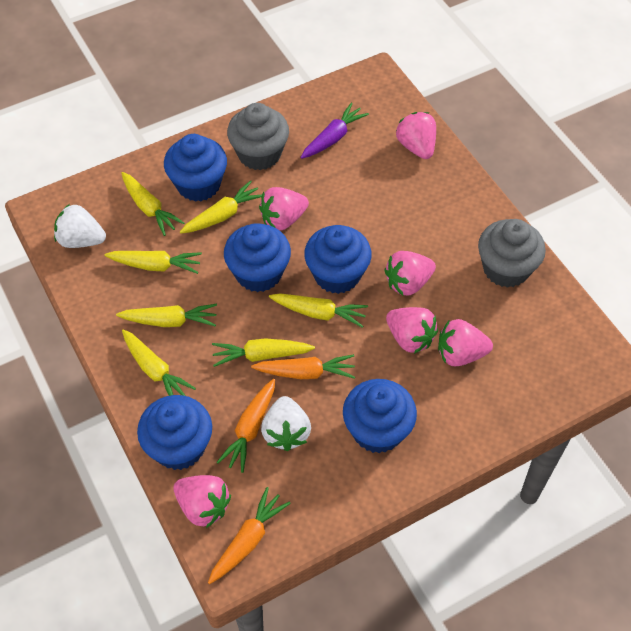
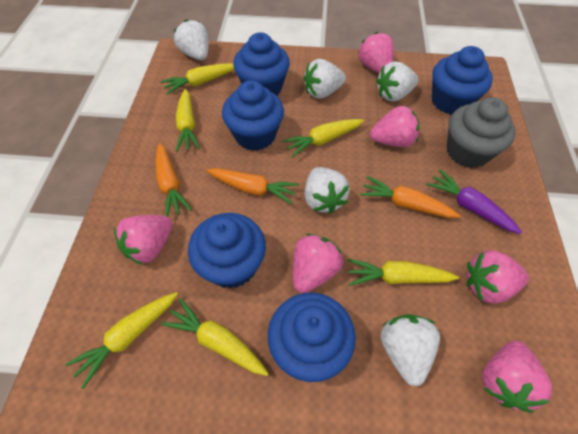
grey cupcake: [227,103,289,170] [478,219,546,288] = 2 -> [447,97,516,168] = 1
white strawberry: [54,204,106,248] [261,396,311,451] = 2 -> [174,19,209,60] [304,59,346,99] [304,167,350,214] [376,61,418,102] [380,314,440,386] = 5
yellow carrot: [104,251,202,274] [116,304,217,327] [121,172,184,236] [122,329,196,396] [180,180,262,233] [212,338,315,367] [269,293,368,328] = 7 -> [65,292,178,389] [160,63,234,95] [161,298,269,376] [176,89,200,152] [282,119,364,157] [347,259,459,286] = 6

